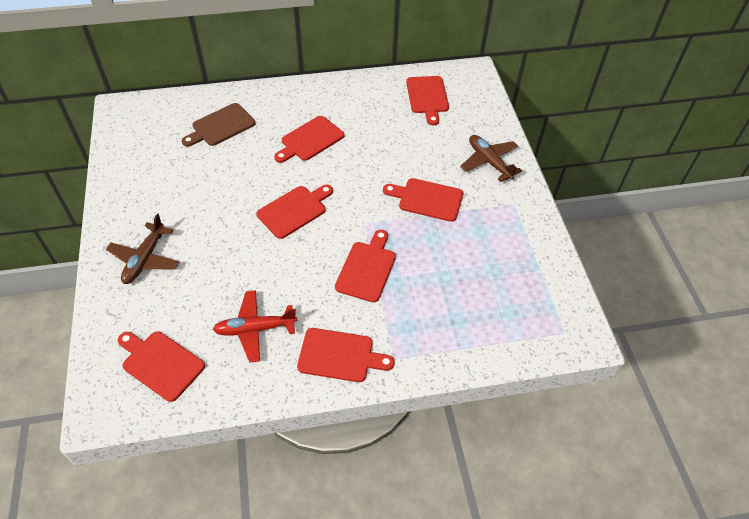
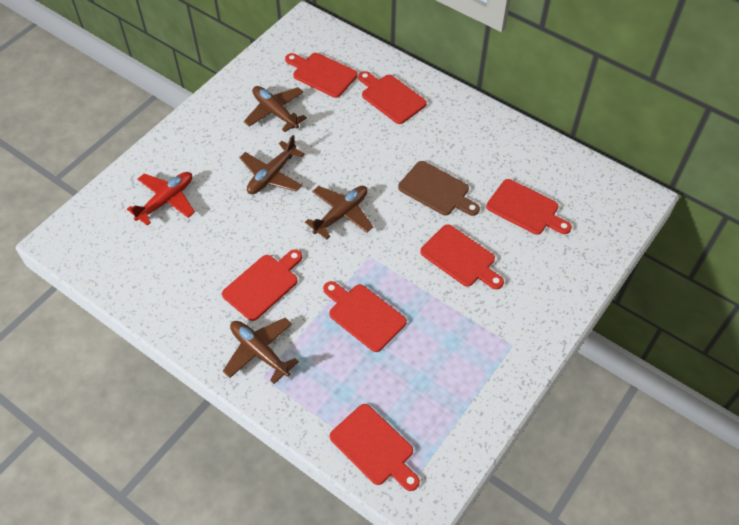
brown plane: [106,213,179,284] [460,135,522,182] = 2 -> [223,318,299,384] [239,135,305,194] [244,86,307,132] [305,186,373,239] = 4

